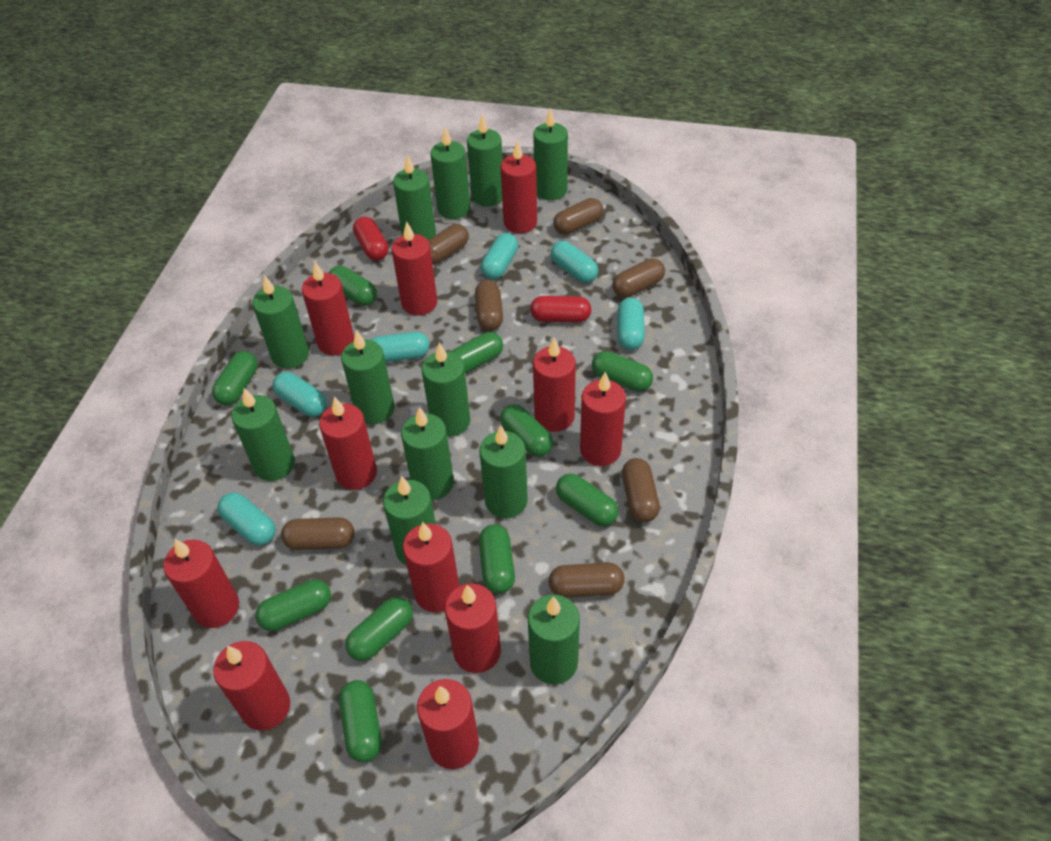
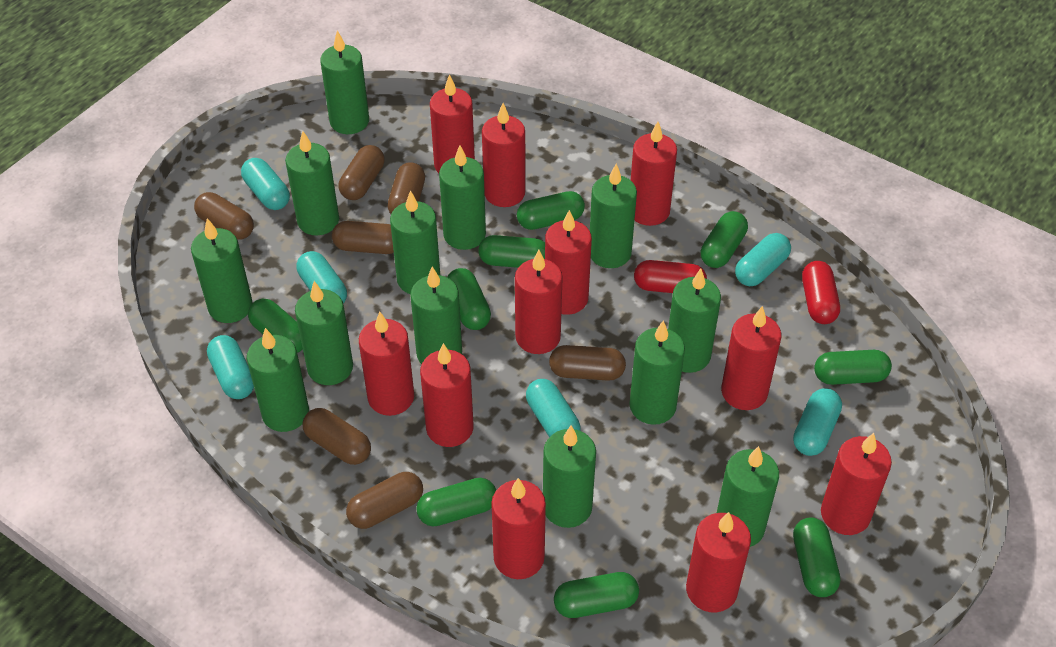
green candle: [231,388,295,481] [252,275,309,369] [341,330,395,424] [383,476,436,566] [393,155,436,240] [401,407,454,500] [421,342,470,437] [430,127,470,219] [467,114,503,207] [479,425,528,518] [528,594,580,684] [533,107,568,200] = 12 -> [191,218,253,323] [247,328,309,432] [285,131,339,235] [295,281,353,385] [320,31,369,134] [390,190,440,294] [410,266,462,364] [439,146,486,250] [543,426,596,528] [590,164,637,268] [629,320,685,425] [668,268,721,373] [717,446,779,547] = 13
green capsule: [212,351,258,405] [255,579,331,631] [329,266,377,306] [339,680,382,762] [345,597,413,661] [451,332,503,374] [479,524,515,594] [500,404,553,457] [556,473,619,526] [592,351,653,392] = 10 -> [248,299,303,353] [416,478,496,527] [447,268,491,330] [478,235,545,268] [517,191,585,230] [554,572,639,618] [700,211,748,268] [793,518,840,597] [814,350,892,385] = 9

